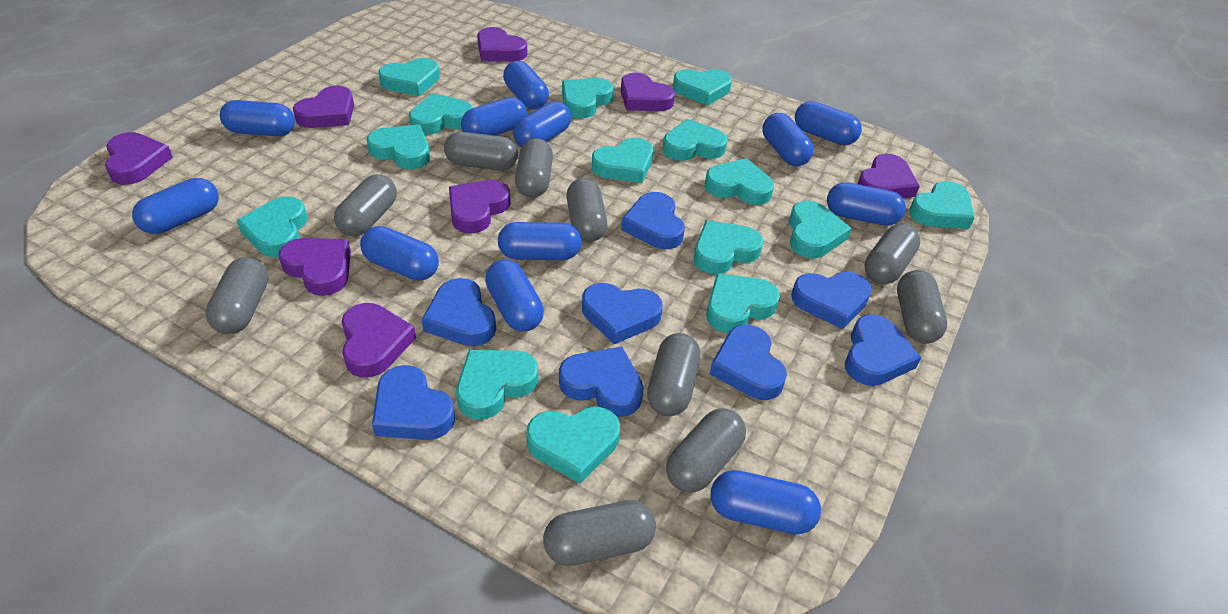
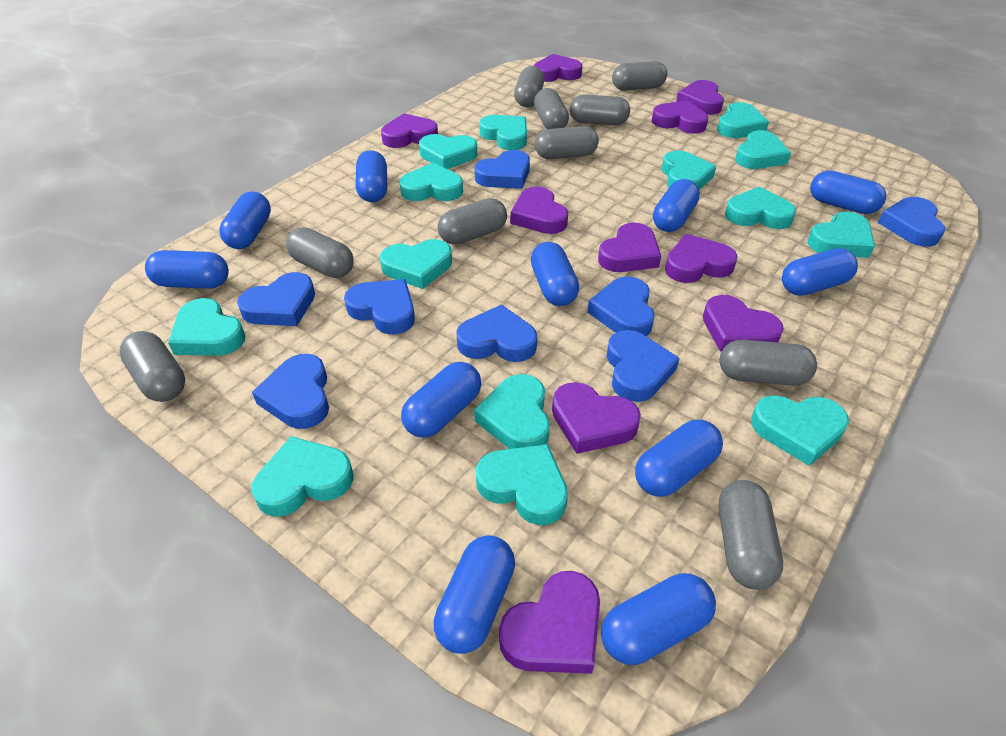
blue capsule: [132,178,219,234] [220,100,295,136] [360,226,439,281] [461,97,527,136] [485,259,544,332] [498,222,582,260] [503,61,549,109] [513,101,571,147] [711,470,821,534] [763,113,814,166] [795,101,862,145] [827,182,906,226] = 12 -> [145,250,229,289] [219,192,271,249] [356,150,387,202] [401,362,481,438] [434,535,515,654] [531,242,579,306] [601,573,716,665] [635,420,723,497] [653,179,700,232] [782,248,858,296] [810,170,886,214] = 11
purple heart: [105,132,173,185] [279,238,351,296] [293,86,354,128] [341,303,416,377] [449,180,510,233] [477,27,527,62] [621,73,675,111] [858,154,920,198] = 8 -> [381,113,438,148] [499,571,600,674] [510,186,568,234] [534,54,582,82] [552,382,641,454] [598,223,661,272] [652,100,708,134] [665,234,737,283] [676,80,724,115] [703,295,784,352] = 10
turquoise heart: [236,196,307,257] [367,125,430,170] [378,58,440,96] [409,93,473,135] [456,350,539,420] [526,406,620,483] [562,78,613,118] [592,137,653,183] [663,119,728,161] [673,69,732,106] [694,220,763,274] [705,158,774,205] [706,273,780,333] [789,201,852,258] [909,181,975,229] = 15 -> [168,298,245,356] [251,436,353,517] [380,239,452,289] [399,163,463,201] [419,134,477,169] [474,374,550,449] [476,444,568,525] [479,115,527,150] [662,150,716,190] [717,102,769,138] [725,187,796,229] [735,130,791,169] [751,395,849,466] [808,212,875,258] = 14

